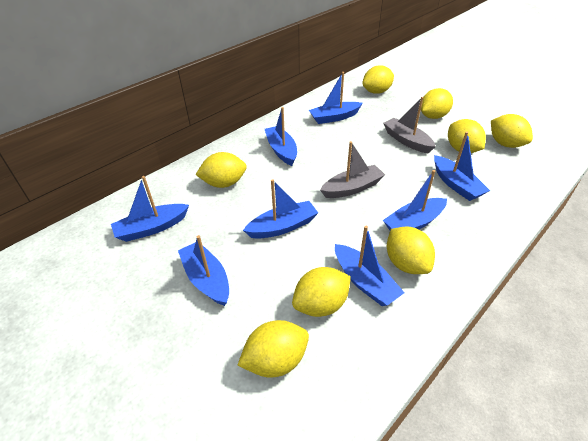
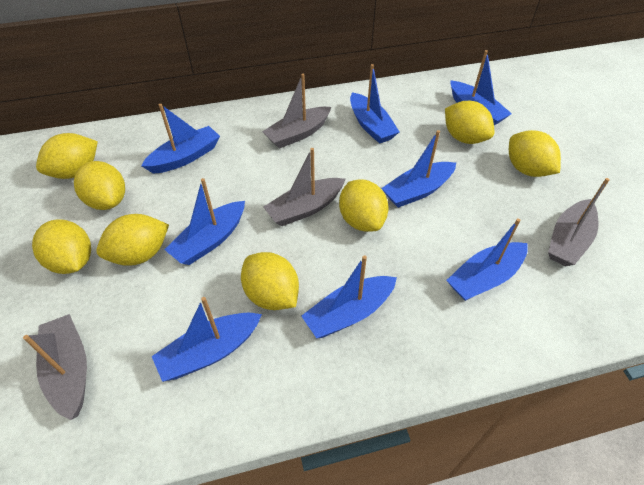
grey boat: [320,141,385,198] [383,97,436,153] = 2 -> [23,314,87,420] [262,74,331,149] [264,148,345,226] [548,178,610,266] = 4

